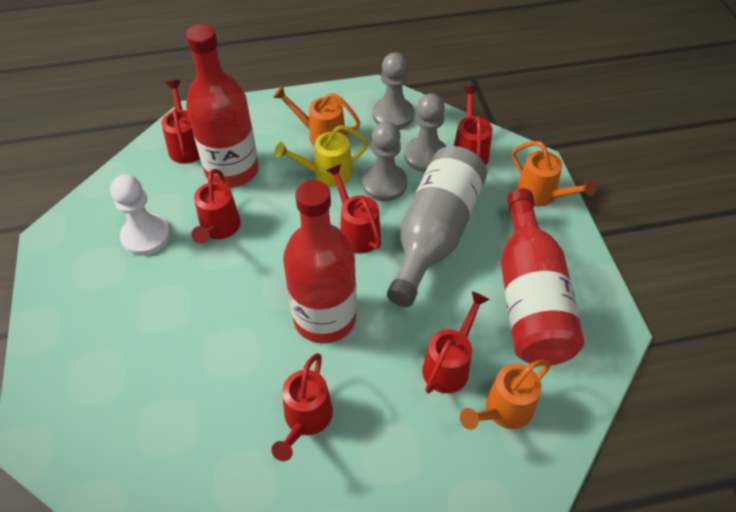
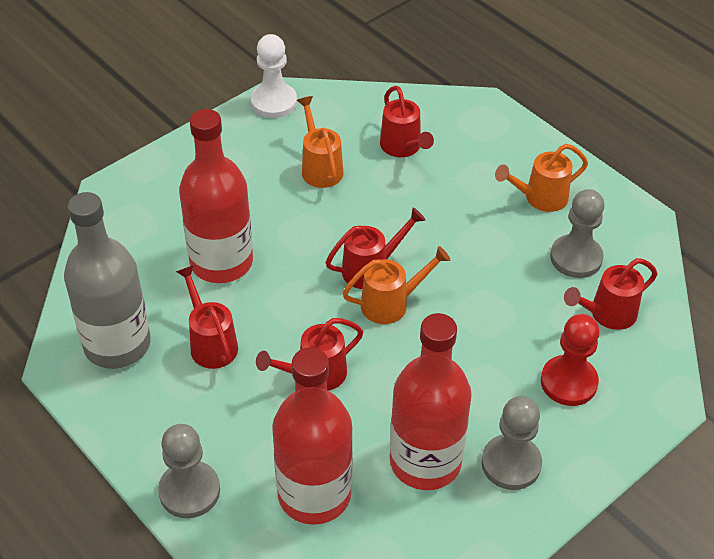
red pawn: none = 0 -> [541,314,600,406] = 1
red watering can: [161,80,200,164] [191,169,241,244] [272,353,333,461] [326,164,381,254] [422,291,489,393] [454,86,492,166] = 6 -> [176,265,238,369] [256,318,363,391] [326,207,426,289] [380,86,434,157] [564,258,657,330] = 5
yellow watering can: [275,125,368,187] = 1 -> none = 0

